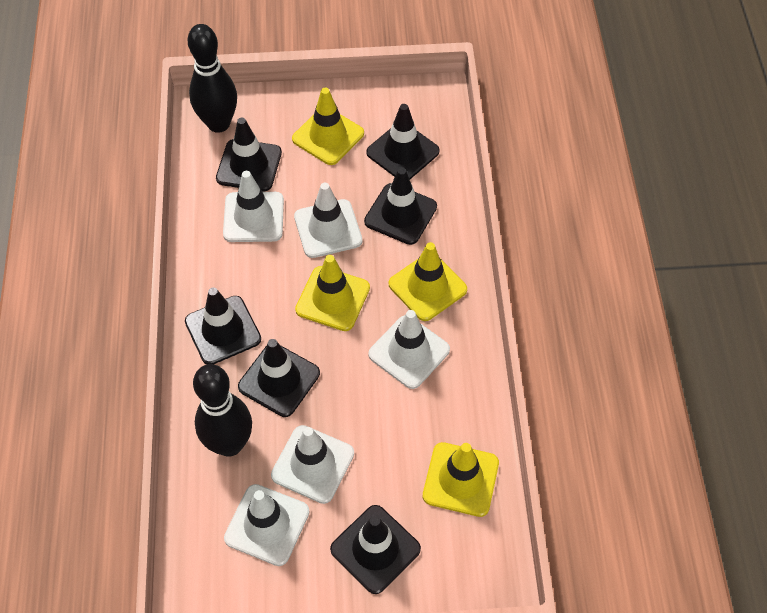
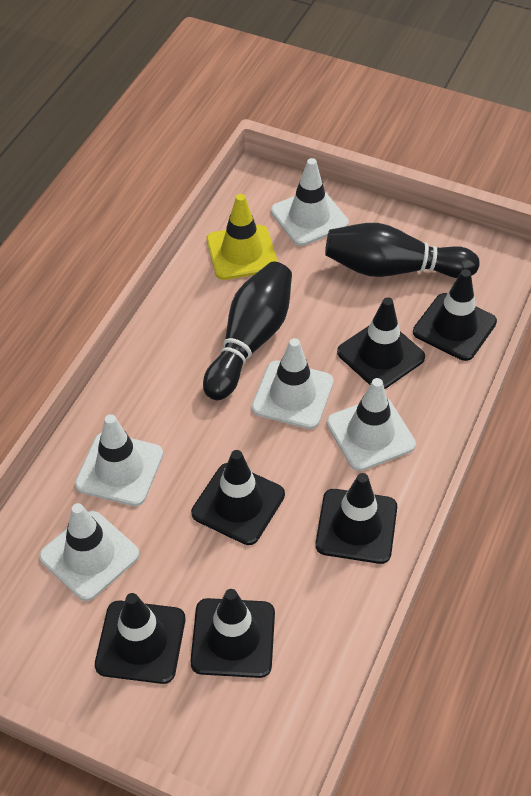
yellow traffic cone: [292,88,364,165] [295,255,370,331] [388,242,467,321] [423,442,499,517] = 4 -> [207,194,278,280] = 1

